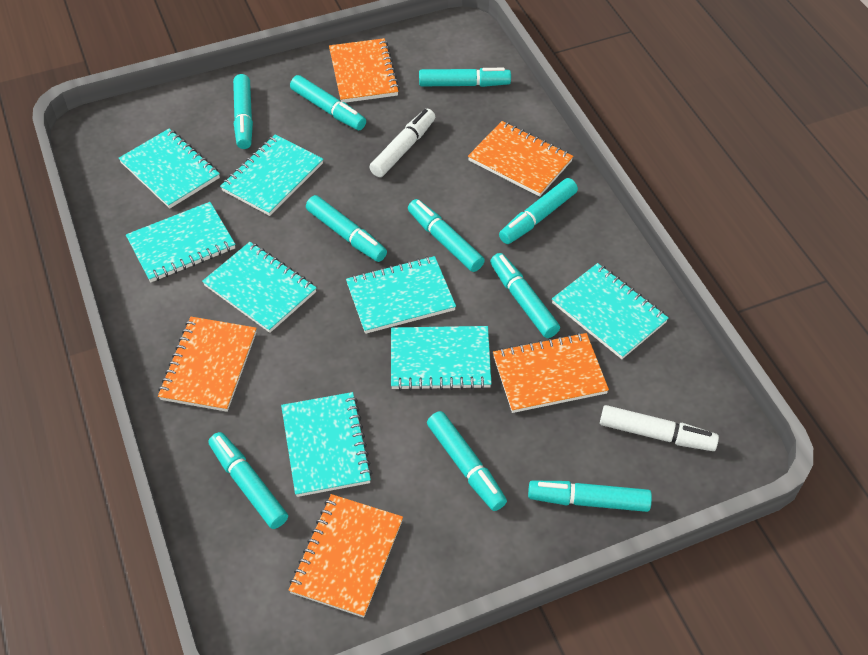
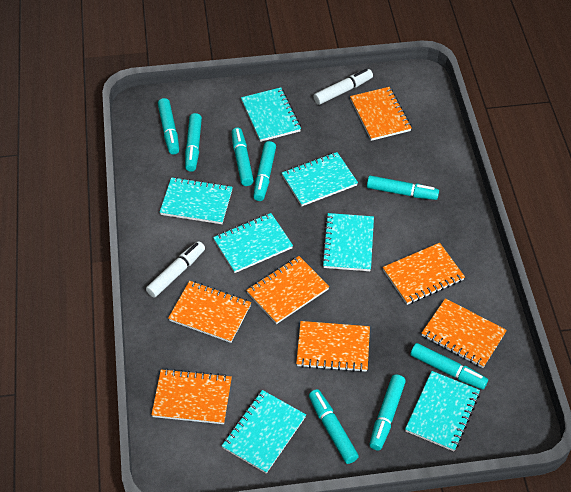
orange notebook: [158,317,257,412] [289,494,403,618] [329,38,400,103] [468,121,573,197] [493,333,609,413] = 5 -> [151,369,232,424] [168,281,251,343] [246,256,330,324] [296,321,370,372] [350,87,412,141] [383,243,465,305] [422,298,507,368] = 7
turquoise marker: [208,432,288,529] [233,74,253,149] [290,75,366,130] [306,195,387,262] [408,199,485,272] [419,68,511,87] [427,411,507,511] [490,253,560,338] [499,178,578,244] [528,480,652,512] = 10 -> [158,98,179,154] [185,113,202,172] [232,127,254,186] [253,141,276,201] [309,389,359,464] [367,176,439,200] [369,374,406,450] [411,343,488,390] = 8
turquoise notebook: [119,129,220,209] [126,202,235,282] [202,242,316,333] [220,134,323,216] [281,392,373,497] [346,256,456,334] [391,326,492,391] [552,263,669,359] = 8 -> [160,177,233,224] [213,213,293,273] [222,390,306,474] [241,87,301,142] [282,152,358,206] [321,213,374,271] [405,371,480,451] = 7

